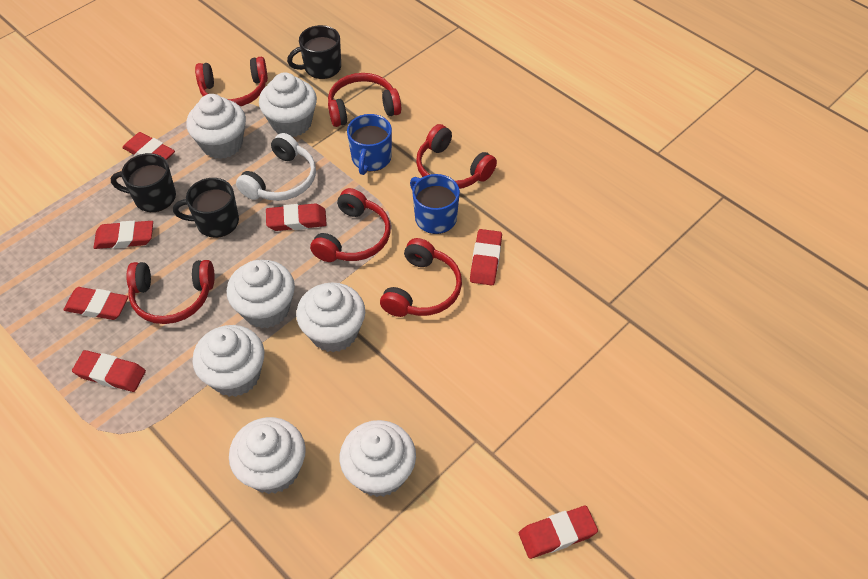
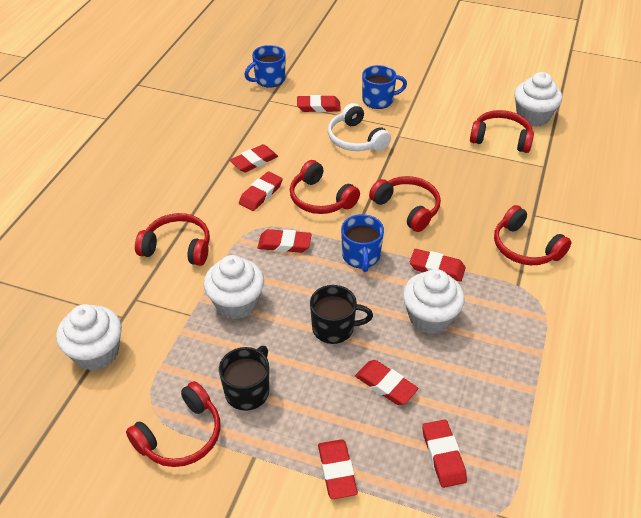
black mug: [111,153,176,212] [173,178,239,238] [287,25,341,79] = 3 -> [219,346,269,411] [310,285,373,344] = 2
blue mug: [347,114,392,175] [410,174,460,234] = 2 -> [245,45,286,88] [341,214,384,272] [362,65,407,109] = 3
red eraser: [64,287,128,320] [72,350,146,392] [93,221,153,249] [122,132,175,160] [266,203,327,231] [470,229,502,285] [519,506,598,559] = 7 -> [230,144,278,173] [239,171,283,211] [258,229,312,253] [297,95,341,112] [318,439,358,499] [355,360,418,405] [410,249,466,282] [422,419,467,488] = 8
white cupcake: [186,94,246,159] [192,325,264,397] [227,260,295,329] [229,417,306,494] [259,73,317,137] [296,283,365,352] [340,420,416,497] = 7 -> [56,304,122,371] [204,255,264,319] [403,269,465,334] [514,72,562,127] = 4

